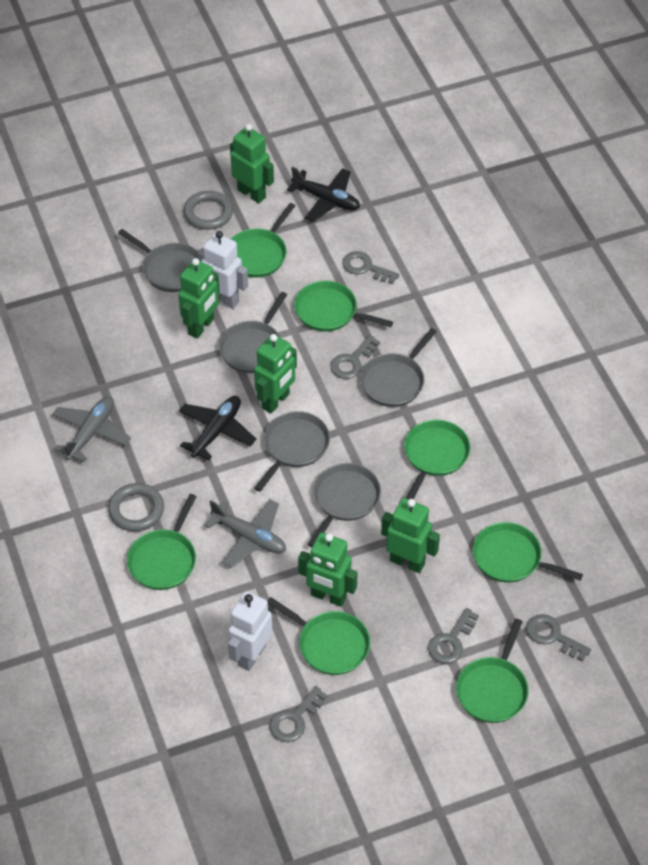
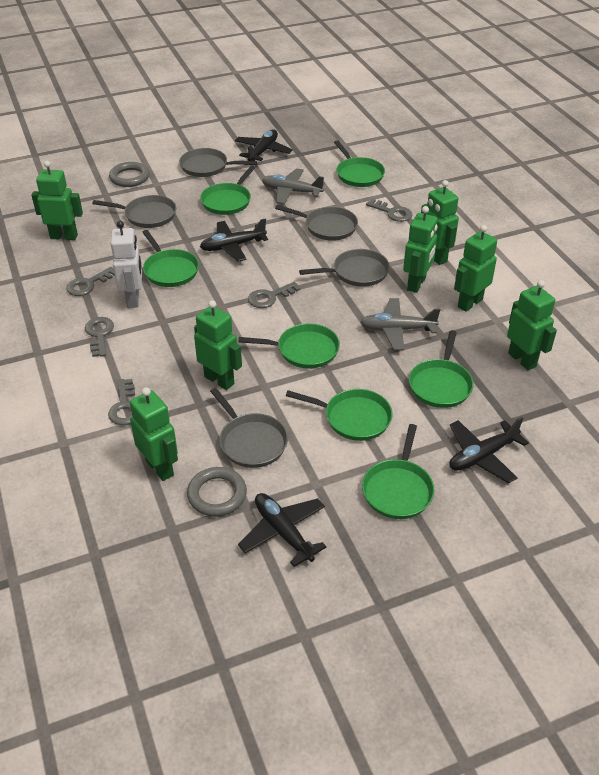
black plane: [179,396,256,461] [287,167,360,222] = 2 -> [200,218,268,262] [235,129,293,161] [238,493,327,567] [449,417,529,483] = 4
green robot: [178,258,220,339] [230,124,274,203] [254,334,297,414] [298,532,357,607] [381,498,440,573] = 5 -> [31,161,83,240] [130,387,178,481] [194,300,242,390] [403,206,438,293] [421,180,459,265] [454,225,497,312] [507,280,557,370] = 7
white robot: [198,231,248,309] [228,591,273,671] = 2 -> [111,221,142,308] = 1

